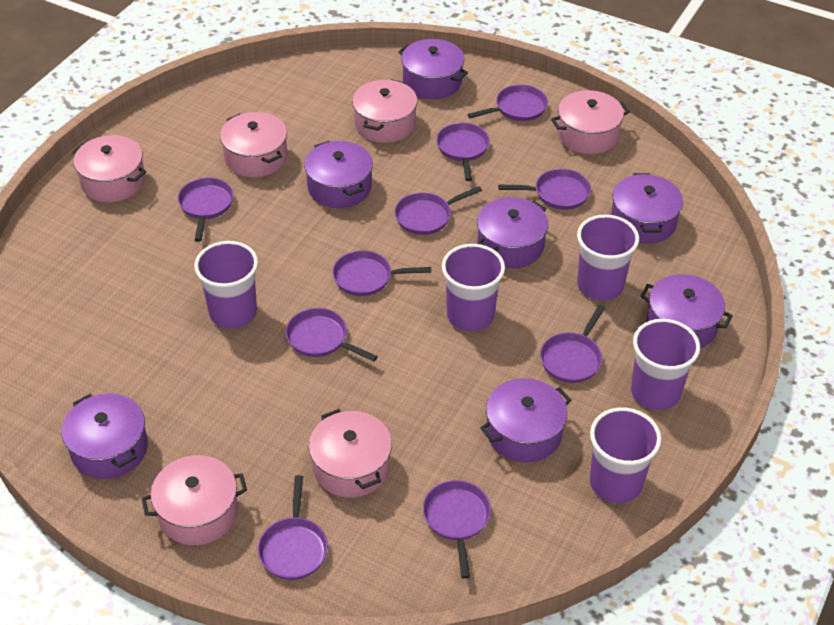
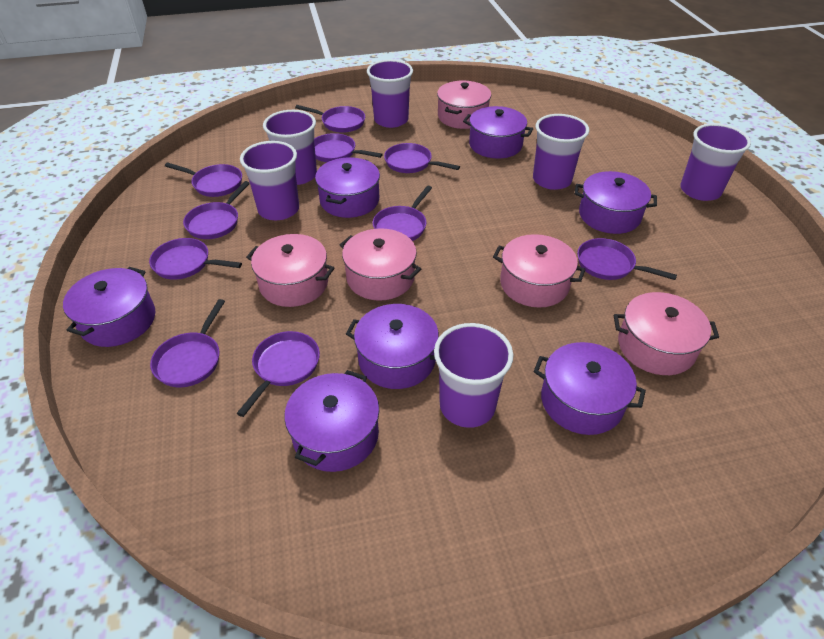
pink pot: [72,135,147,202] [142,455,247,545] [220,112,288,177] [309,409,392,498] [352,79,417,143] [551,90,630,154] = 6 -> [246,234,334,307] [340,228,421,301] [437,81,491,129] [493,234,586,307] [614,292,719,375] = 5
purple cup: [194,241,258,329] [442,244,505,331] [577,214,639,301] [590,407,661,503] [631,319,700,410] = 5 -> [240,141,299,220] [263,110,317,185] [367,60,413,128] [434,323,513,428] [533,114,589,190] [680,123,751,201] = 6

